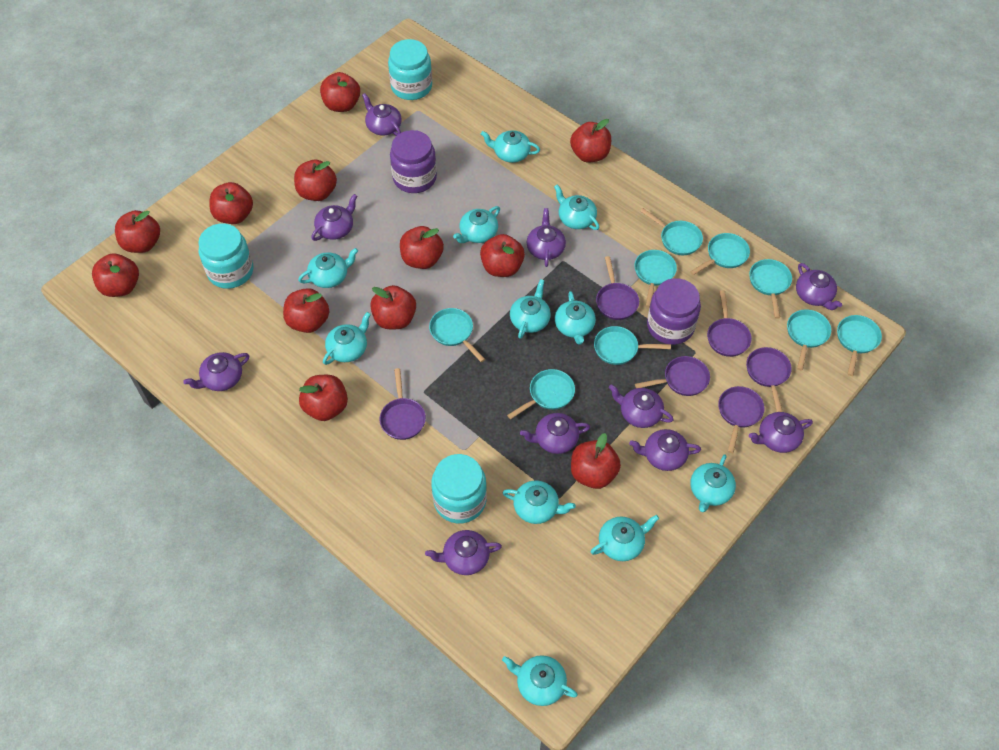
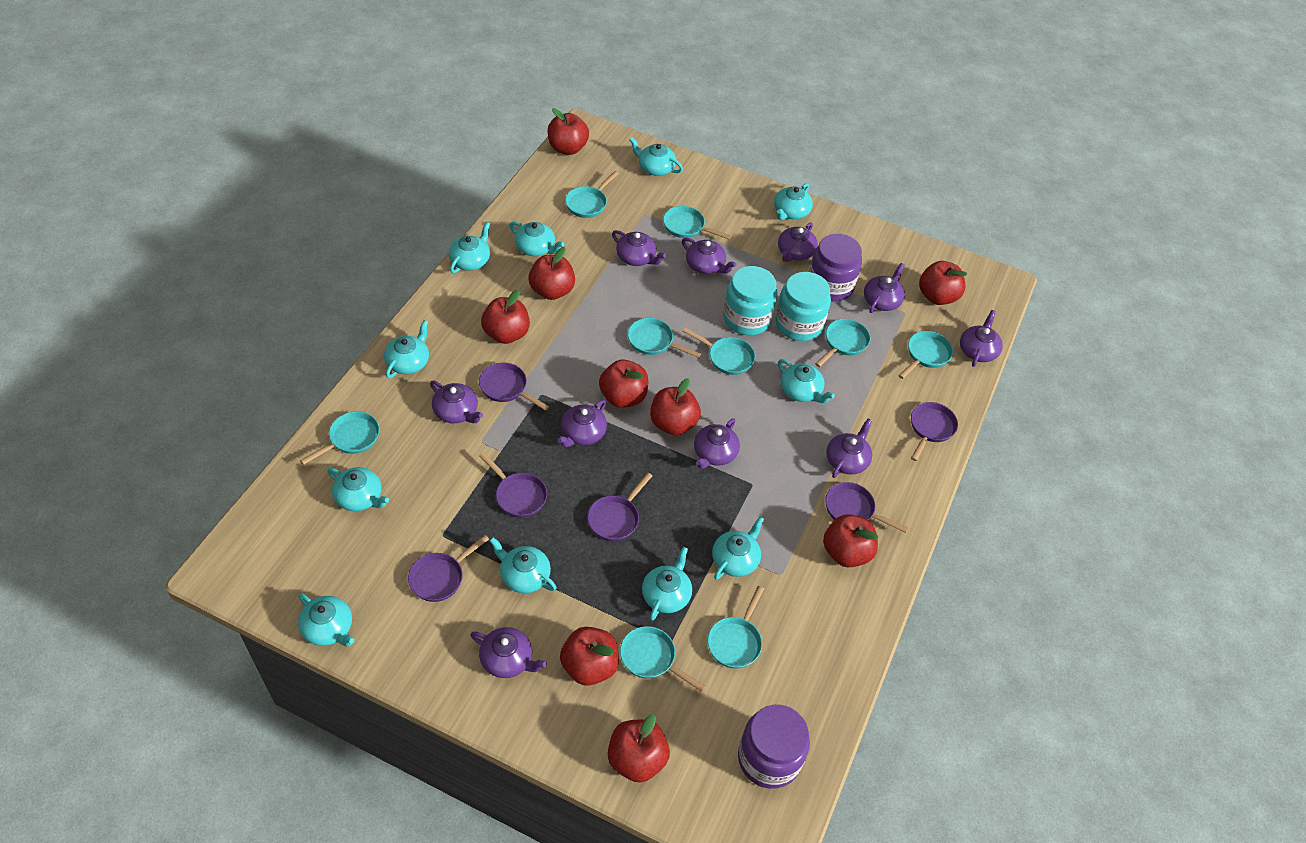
red apple: [92,253,139,297] [115,210,160,253] [209,182,253,224] [283,288,329,333] [294,160,337,201] [299,375,348,421] [320,72,360,112] [370,285,416,329] [400,226,444,269] [480,234,525,277] [570,119,611,163] [571,433,621,489] = 12 -> [481,290,530,344] [528,247,575,300] [548,108,589,155] [560,627,619,686] [599,360,648,408] [608,714,670,783] [650,378,701,435] [823,514,878,567] [919,261,967,305] = 9
turquoise jar: [198,223,253,289] [388,39,432,100] [431,454,487,524] = 3 -> [723,266,777,335] [775,272,831,341] = 2

